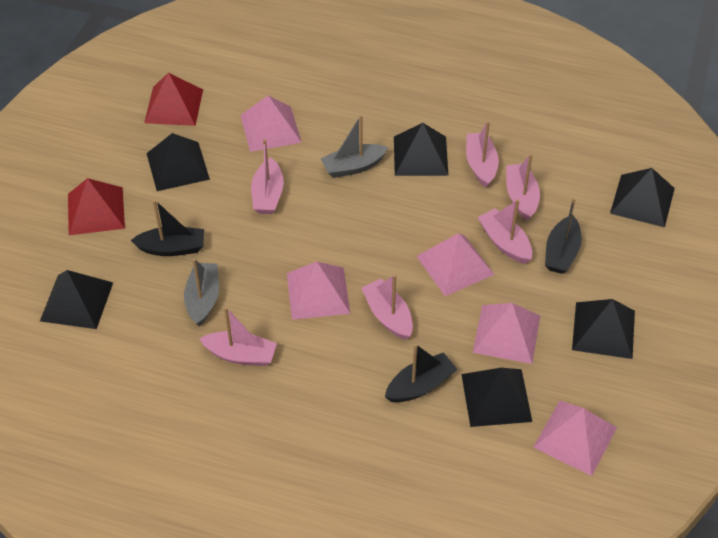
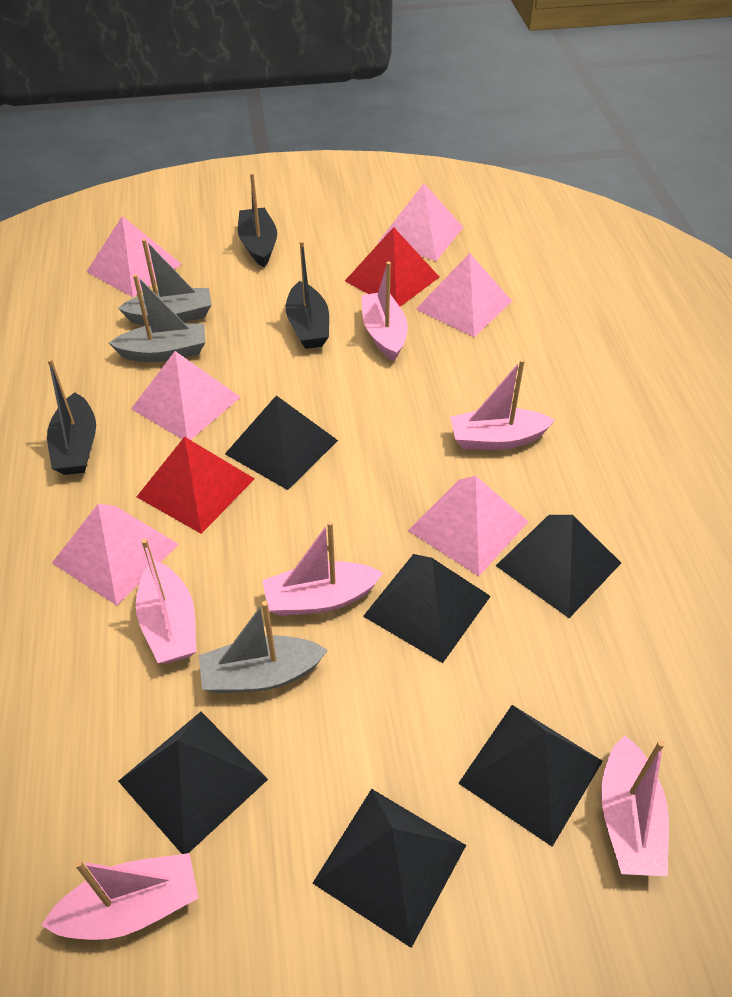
grey boat: [184,258,219,326] [321,115,388,178] = 2 -> [109,274,206,362] [118,239,212,325] [199,601,328,693] = 3
pink pyramid: [240,95,302,152] [287,261,350,320] [416,233,494,296] [473,303,540,364] [533,401,617,476] = 5 -> [52,504,179,606] [87,216,182,297] [131,351,240,440] [378,183,463,261] [408,476,529,576] [416,253,512,337] = 6

